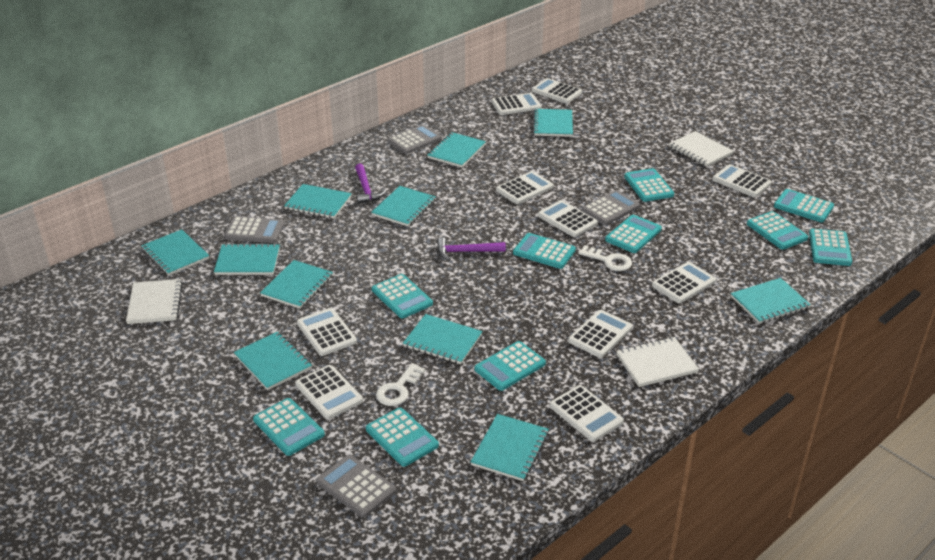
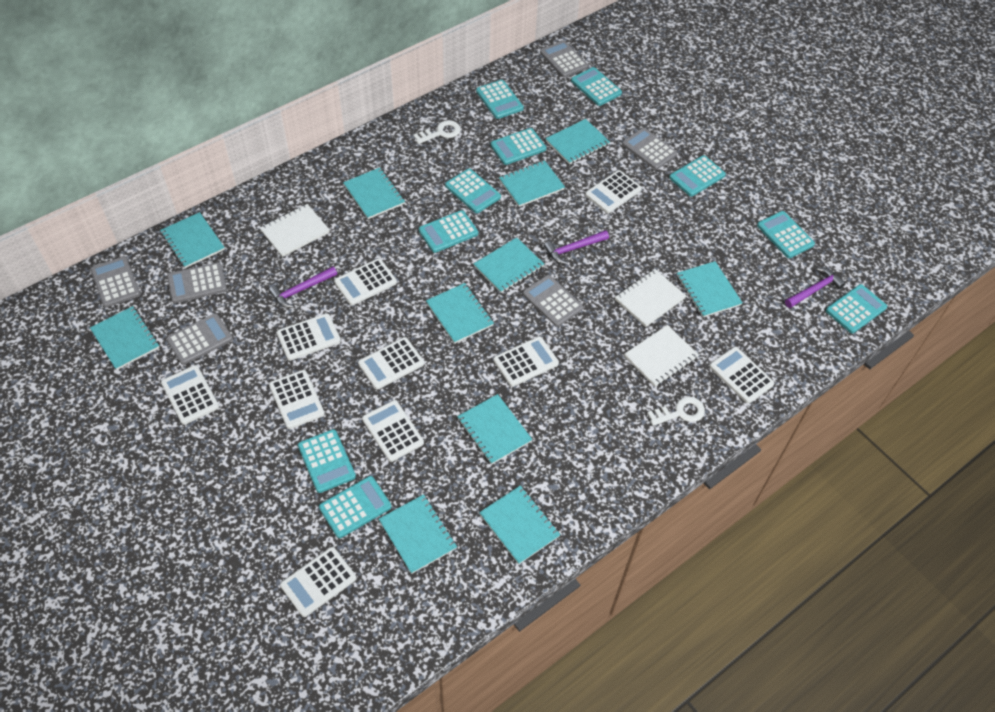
grey calculator: [224,216,284,243] [316,455,396,518] [388,124,442,154] [581,190,640,225] = 4 -> [90,256,140,308] [166,313,233,365] [167,262,227,303] [523,275,583,327] [540,40,588,78] [622,128,677,170] = 6
purple hammer: [355,163,385,204] [437,237,506,260] = 2 -> [269,266,337,308] [544,230,609,264] [785,268,846,308] = 3

